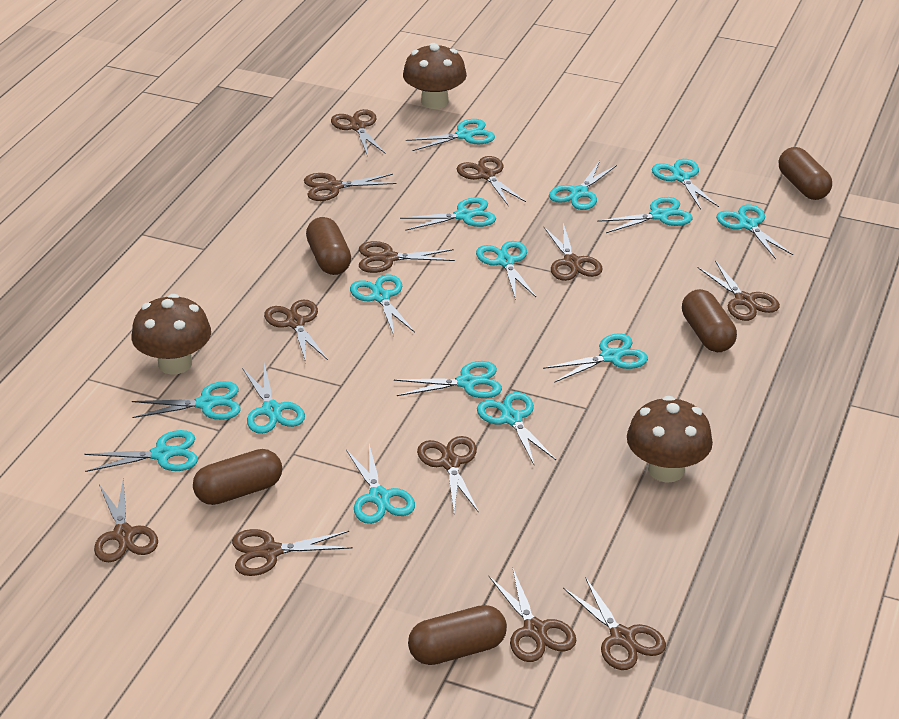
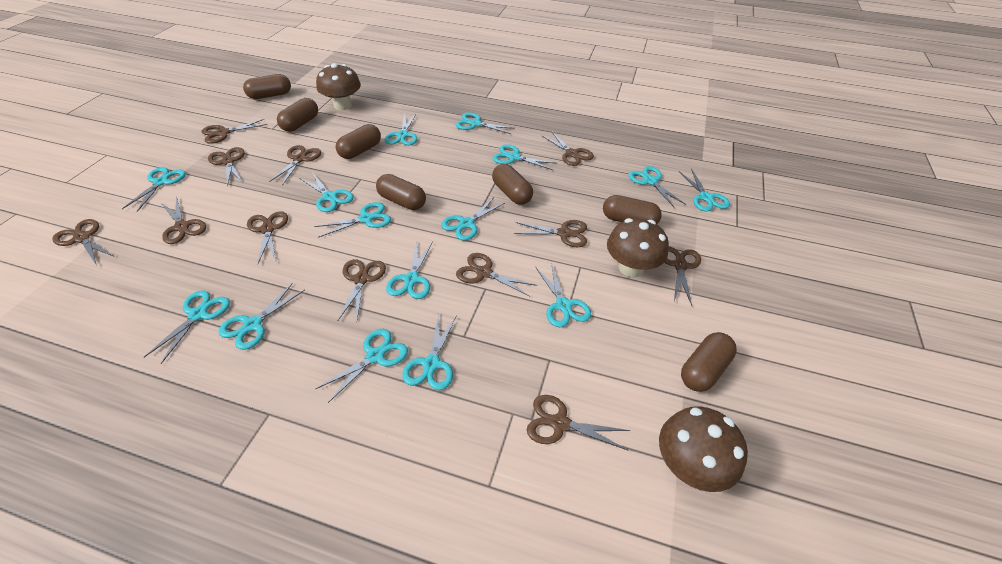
brown capsule: [193,449,282,505] [306,217,351,275] [408,605,507,665] [682,289,737,352] [779,147,832,200] = 5 -> [243,74,291,99] [277,98,318,132] [336,124,381,159] [376,174,426,210] [492,164,533,205] [603,195,662,224] [681,332,737,392] = 7

